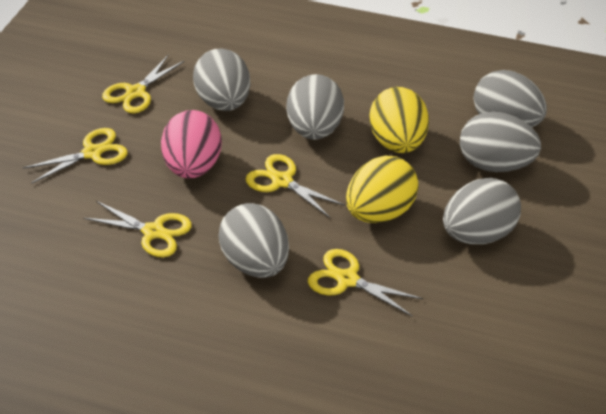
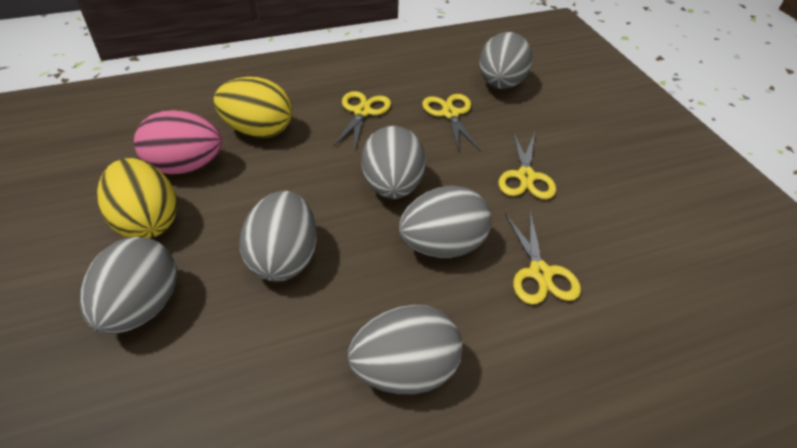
yellow scissors: [23,128,128,184] [84,201,192,257] [102,55,185,114] [246,154,345,219] [308,249,423,316] = 5 -> [333,91,391,149] [422,94,481,152] [498,132,556,199] [505,212,581,305] = 4

